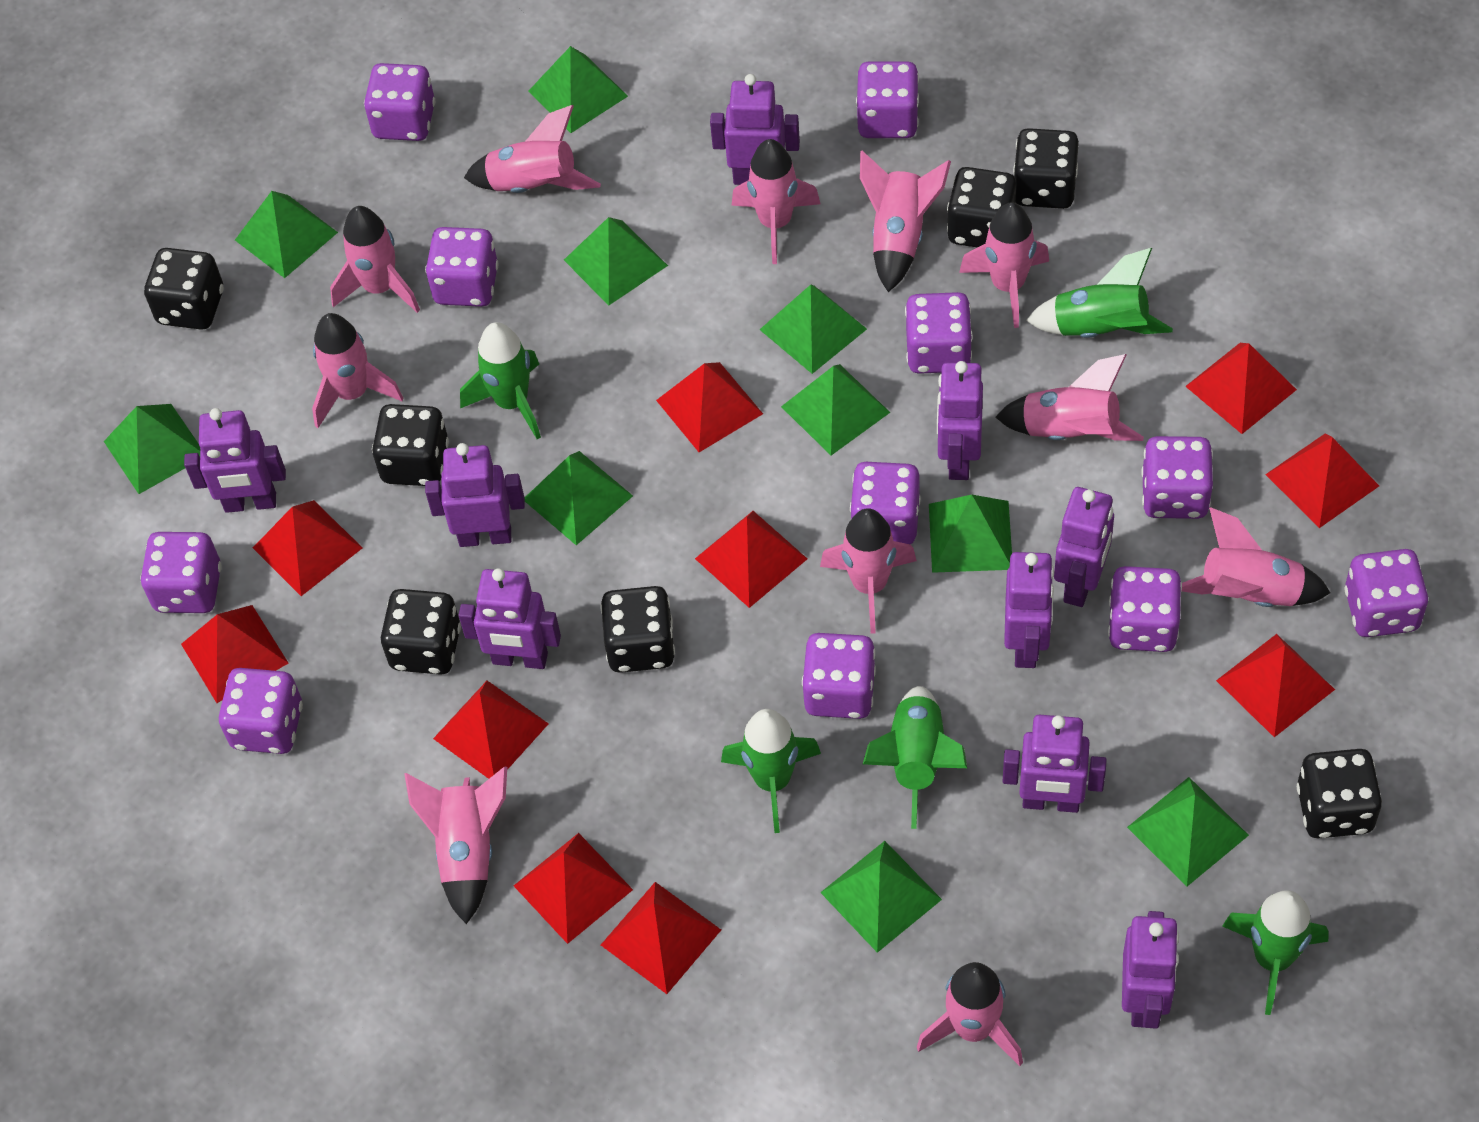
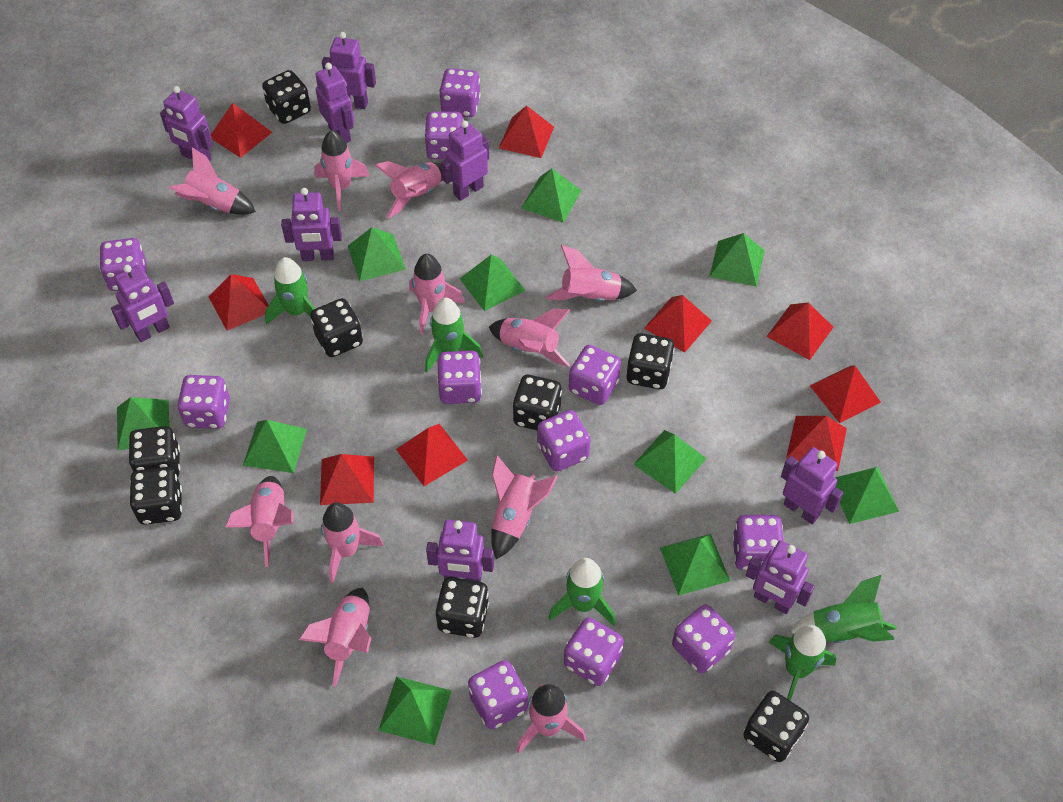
black dice: [144,248,224,330] [372,404,449,486] [381,589,461,675] [601,586,675,673] [947,167,1016,248] [1013,128,1079,209] [1297,749,1382,838] = 7 -> [129,426,180,477] [130,467,182,525] [262,70,311,124] [310,298,363,357] [436,577,489,638] [512,375,562,430] [626,333,675,389] [743,691,809,762] = 8
red pyramid: [181,605,289,703] [253,500,363,596] [433,681,549,779] [514,833,633,944] [601,882,721,994] [656,362,763,452] [695,511,807,608] [1185,343,1297,434] [1216,634,1335,737] [1265,433,1379,528] = 10 -> [208,274,269,331] [211,103,272,158] [320,454,374,505] [396,424,468,486] [499,105,554,158] [644,295,712,353] [766,302,833,360] [786,416,847,471] [810,366,881,423] = 9

